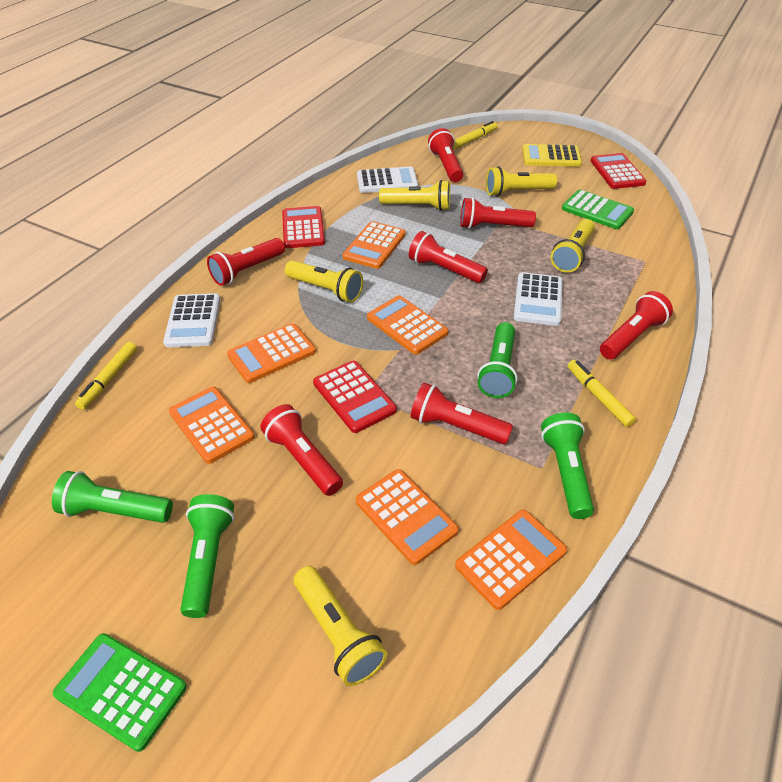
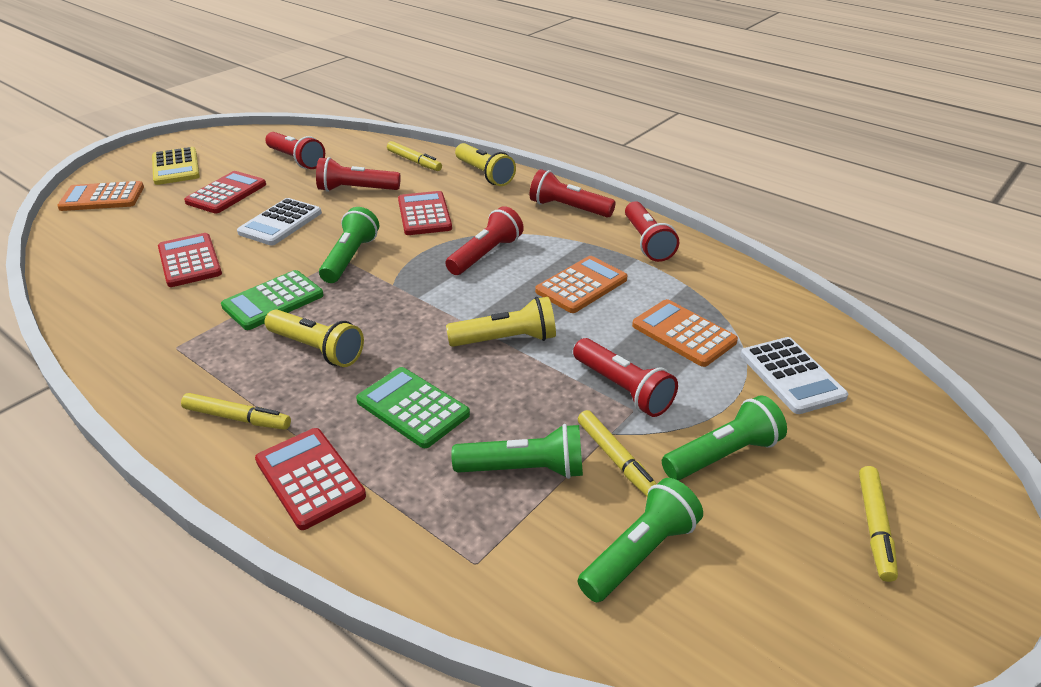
orange calculator: [169,386,255,464] [227,323,316,383] [342,221,406,269] [356,469,459,565] [367,296,448,355] [455,510,567,610] = 6 -> [57,181,144,211] [535,256,628,313] [632,299,738,367] = 3
red calculator: [282,206,325,248] [313,361,397,433] [591,153,646,189] = 3 -> [158,233,222,287] [184,171,266,213] [255,428,366,530] [398,191,452,235] = 4
red flashlight: [207,238,285,286] [261,404,343,496] [409,231,488,283] [411,383,513,444] [428,128,463,182] [460,197,536,229] [600,291,673,360] = 7 -> [265,132,325,169] [316,157,401,192] [445,206,524,275] [529,169,616,218] [573,338,678,417] [625,201,679,262] = 6
white calculator: [163,293,220,347] [357,167,418,193] [513,272,563,326] = 3 -> [237,198,322,245] [740,337,848,414] = 2
yellow flashlight: [285,260,363,302] [294,566,387,686] [379,180,450,211] [486,166,557,197] [551,219,595,273] = 5 -> [265,310,364,367] [446,297,556,347] [455,143,516,186] = 3
yellow marker: [75,342,137,410] [453,121,497,149] [568,360,636,427] = 3 -> [181,393,291,430] [387,141,442,171] [578,410,657,497] [859,466,898,582] = 4

